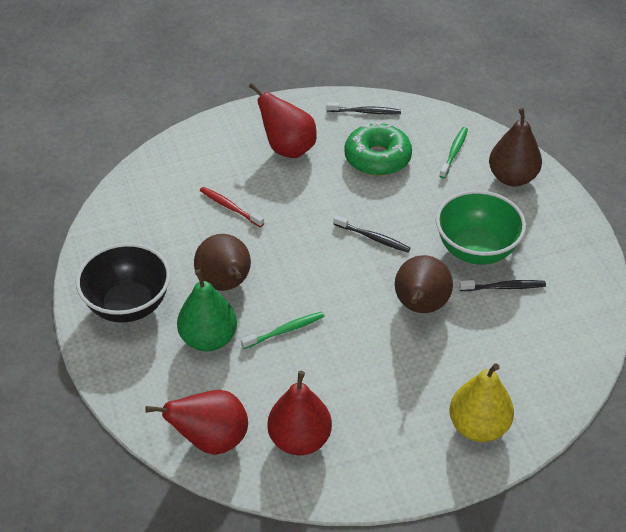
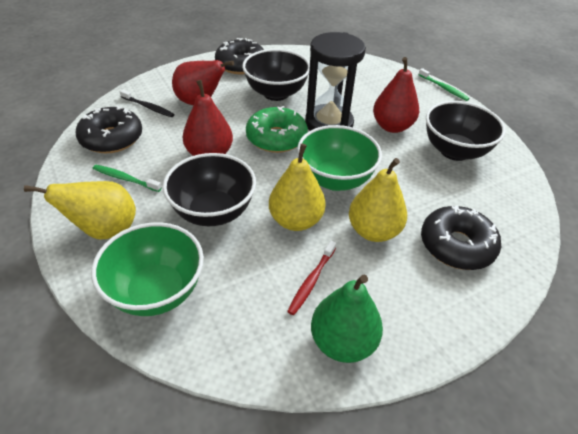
black bowl: [76,243,170,323] = 1 -> [163,153,256,226] [242,49,310,101] [426,101,506,161] = 3
black donut: none = 0 -> [76,106,142,153] [215,38,264,74] [421,206,501,270] = 3
black hourglass: none = 0 -> [305,32,366,131] = 1
black toothbrush: [327,102,401,115] [333,215,410,252] [459,280,546,291] = 3 -> [120,90,175,117] = 1
brown pear: [194,234,251,291] [395,255,453,313] [489,108,542,187] = 3 -> none = 0
green bowl: [436,190,526,265] = 1 -> [91,222,204,316] [297,125,382,191] = 2
yellow pear: [449,363,514,442] = 1 -> [24,181,136,239] [269,144,326,231] [349,158,407,242] = 3

